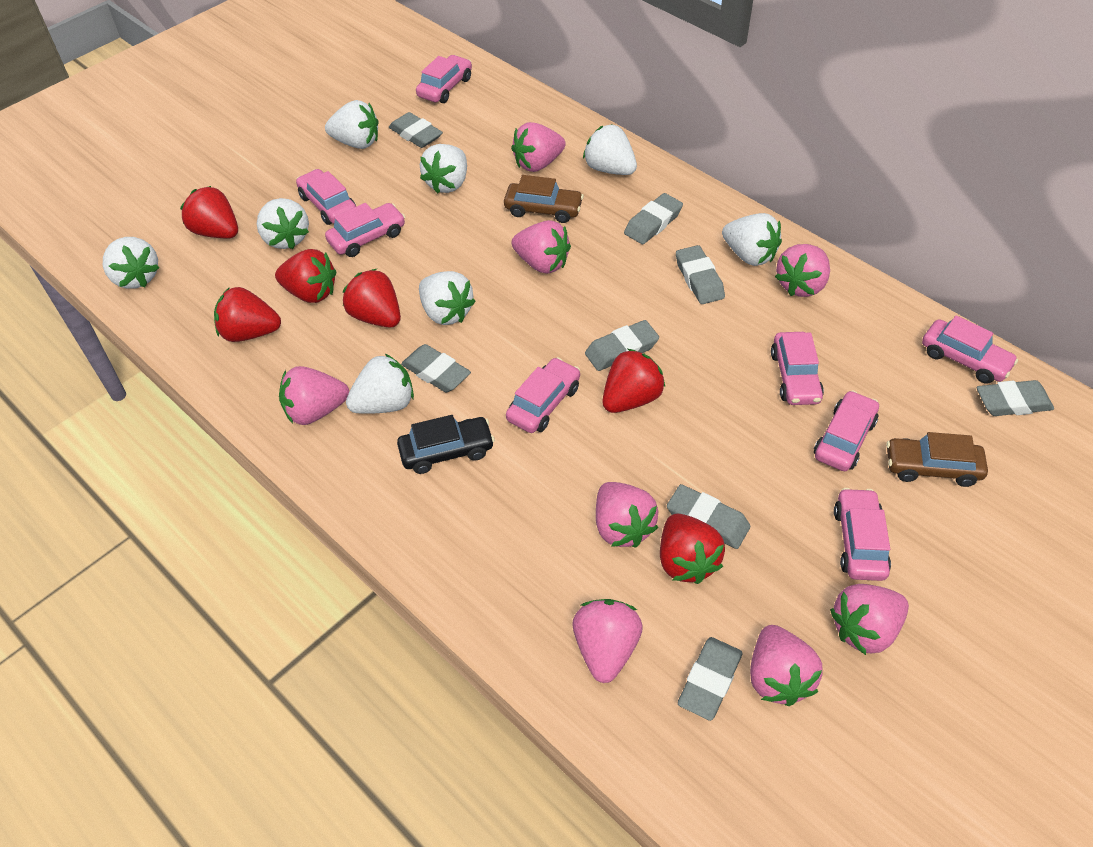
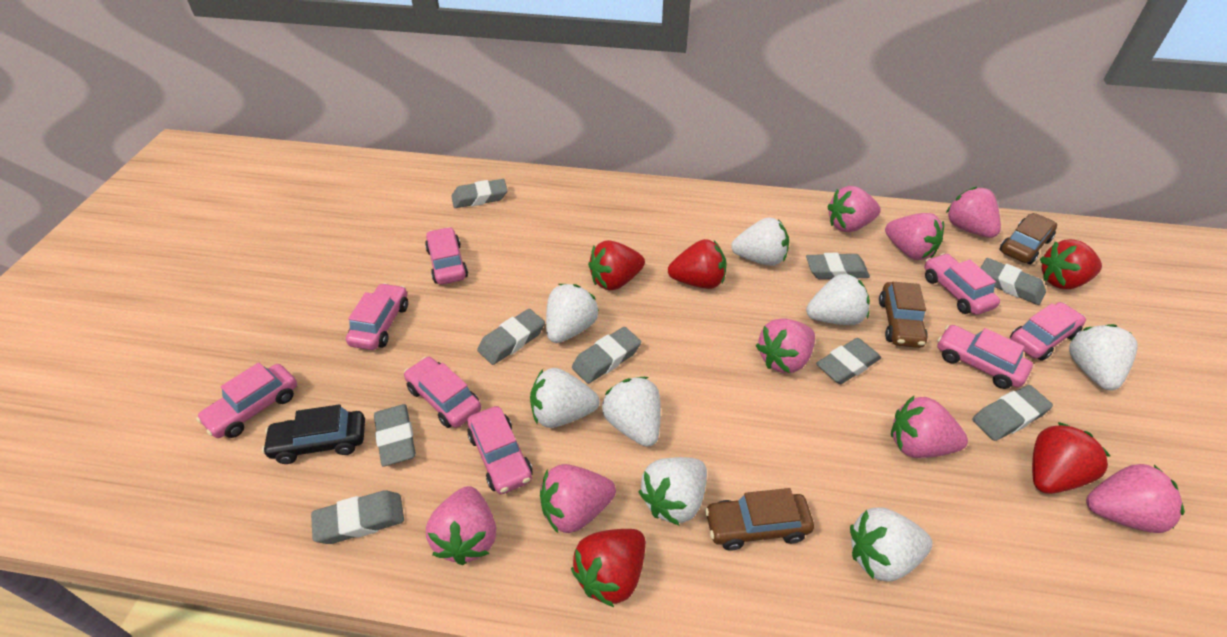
brown car: [504,175,584,223] [886,432,988,487] = 2 -> [705,488,814,551] [879,282,928,348] [999,213,1057,264] = 3
grey eraser: [389,112,443,148] [401,344,471,392] [585,320,659,371] [624,193,683,244] [667,484,750,549] [676,245,725,304] [678,637,742,721] [977,380,1054,416] = 8 -> [311,490,404,544] [374,404,416,467] [451,179,508,208] [477,309,545,365] [572,327,641,384] [806,253,870,279] [816,338,881,384] [972,385,1053,441] [980,258,1046,305] = 9
red strawberry: [180,186,238,238] [214,287,281,342] [275,249,336,303] [343,269,401,328] [602,349,665,413] [660,513,725,584] = 6 -> [571,529,646,607] [588,240,645,291] [668,239,727,289] [1032,422,1111,494] [1040,239,1102,289] = 5

